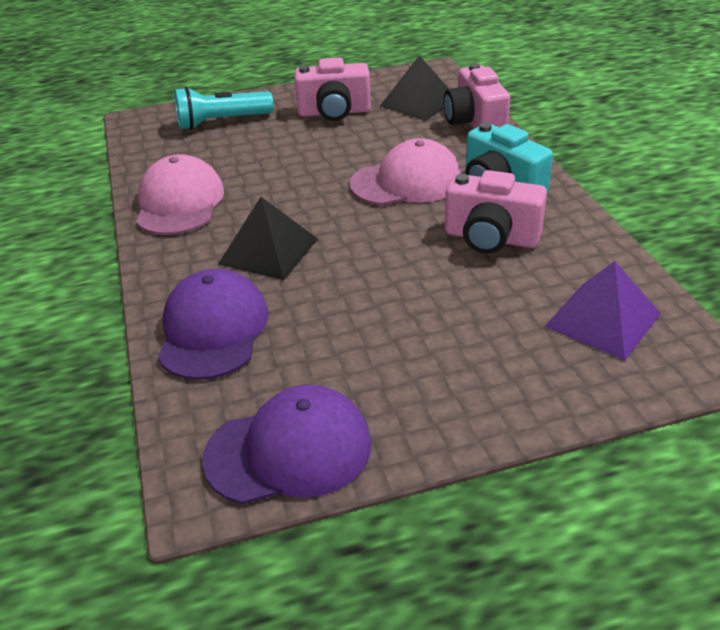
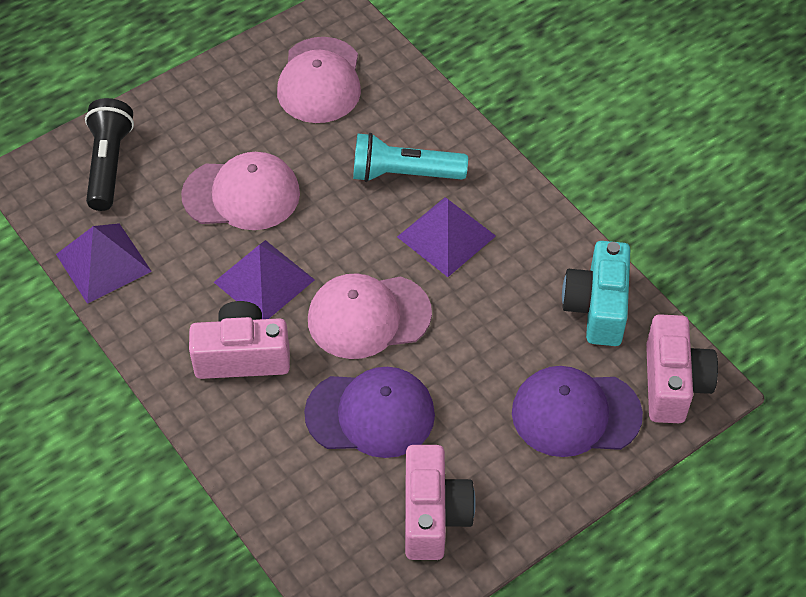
black flashlight: none = 0 -> [85,98,134,211] = 1
black pyramid: [218,197,318,280] [380,55,449,121] = 2 -> none = 0
pink cap: [136,154,224,235] [350,138,461,205] = 2 -> [181,152,300,230] [277,37,361,123] [308,273,432,359] = 3
purple pyramid: [544,261,661,360] = 1 -> [56,223,152,304] [214,240,315,319] [397,197,496,277] = 3

